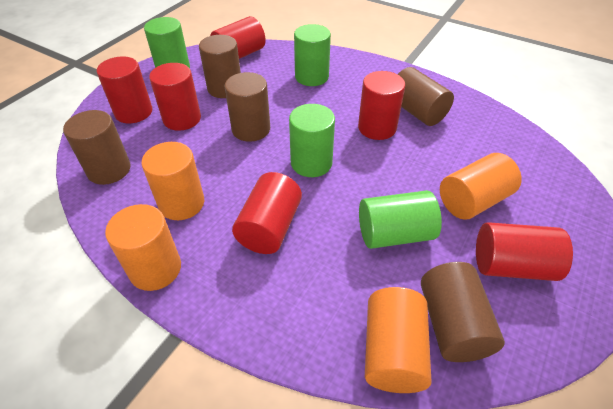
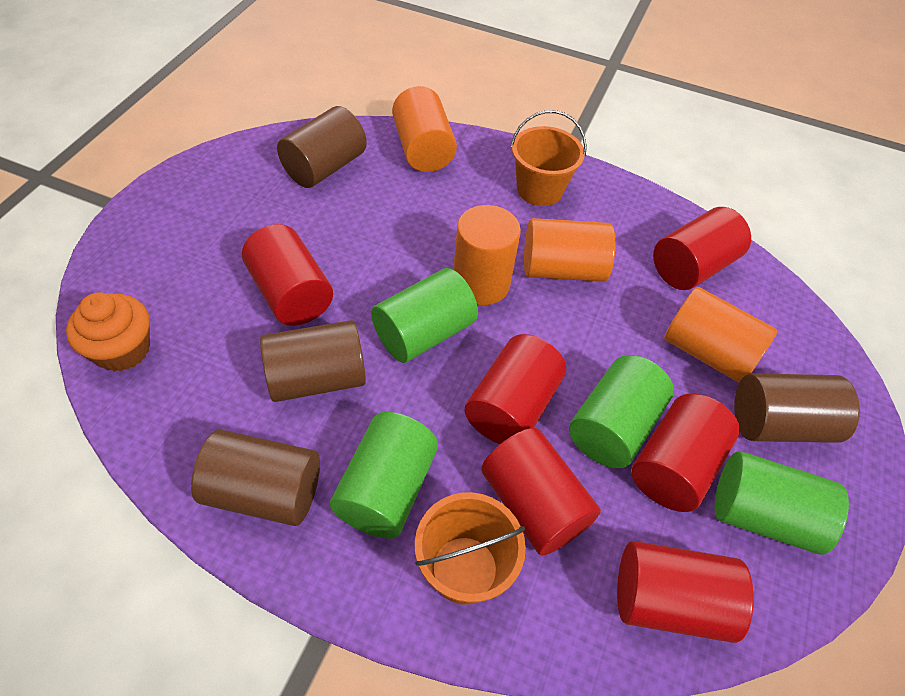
brown cylinder: [63,110,131,185] [199,35,241,98] [224,72,270,142] [398,67,454,126] [421,262,505,362] = 5 -> [191,430,320,526] [260,320,366,402] [277,106,367,188] [734,373,860,443] = 4
orange bucket: none = 0 -> [415,492,526,605] [511,110,587,206] = 2
orange cupcake: none = 0 -> [66,292,150,372] = 1

